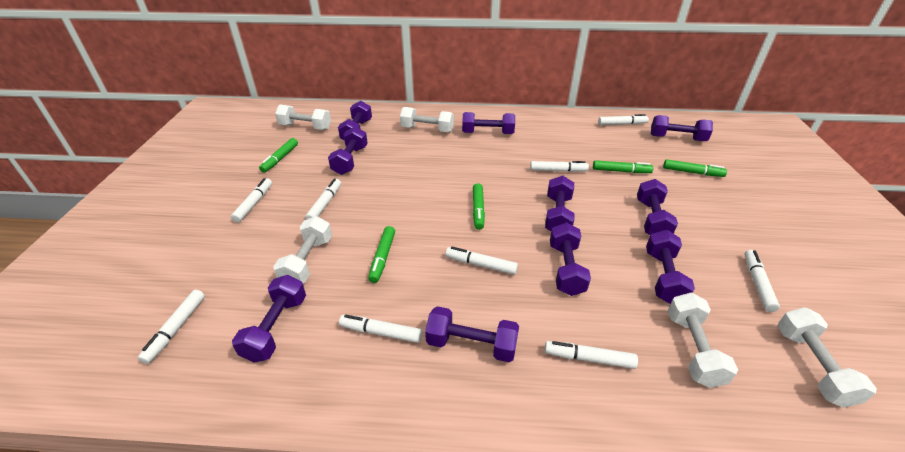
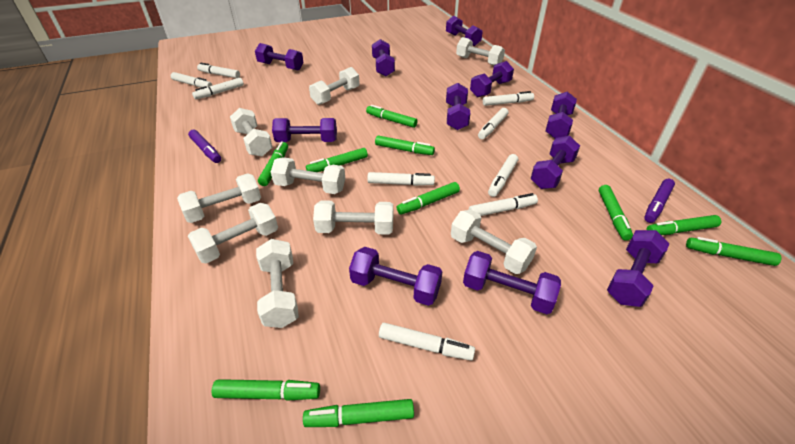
green marker: [259,138,298,173] [368,226,395,283] [473,183,485,230] [593,160,653,173] [663,159,727,177] = 5 -> [212,379,320,401] [258,142,288,186] [303,399,414,427] [306,148,368,172] [366,105,417,128] [375,135,435,155] [396,182,460,215] [599,185,633,241] [647,215,721,235] [686,237,781,266] = 10
purple dumbbell: [232,275,306,363] [328,127,368,175] [338,101,372,140] [425,306,519,362] [462,112,515,134] [545,176,574,231] [550,222,591,296] [637,179,678,235] [646,230,695,304] [651,115,713,141] = 10 -> [255,43,303,71] [272,118,337,142] [349,247,442,306] [372,39,395,76] [446,16,483,46] [446,83,471,130] [463,251,561,314] [470,61,514,97] [531,136,580,189] [545,92,577,139] [607,230,669,307] = 11
purple marker: none = 0 -> [188,130,221,163] [644,179,675,223] = 2
white dumbbell: [273,216,332,283] [275,105,331,130] [400,107,454,133] [667,293,738,388] [777,307,877,408] = 5 -> [177,173,261,223] [188,203,278,264] [230,108,272,157] [256,239,299,328] [271,157,345,194] [309,67,360,105] [313,200,393,235] [451,210,537,274] [456,37,505,65] = 9

